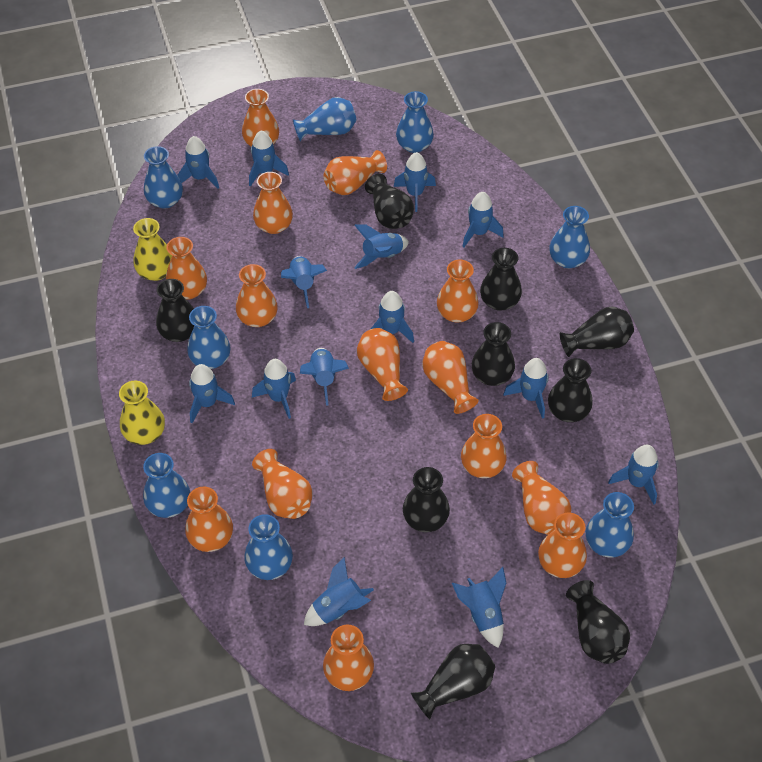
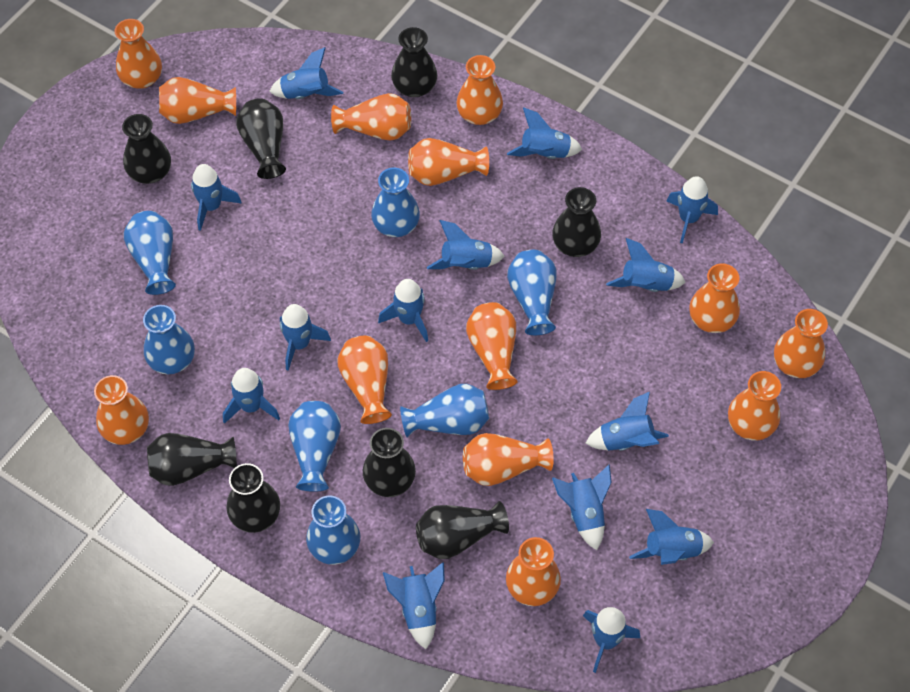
black vase: [156,279,194,342] [365,174,414,229] [403,467,450,532] [411,644,495,720] [472,322,515,386] [480,248,522,311] [548,358,593,422] [560,307,634,357] [566,580,630,664] = 9 -> [122,114,171,184] [147,433,237,486] [226,463,280,533] [236,98,286,179] [363,428,416,497] [391,27,437,97] [416,501,509,559] [552,187,601,257] = 8
blue vase: [143,453,190,518] [144,146,183,209] [187,306,231,369] [244,514,293,580] [292,97,357,141] [396,91,434,153] [549,206,590,268] [586,492,634,557] = 8 -> [124,211,176,295] [143,305,195,374] [288,401,341,492] [306,496,360,565] [371,168,420,237] [400,384,489,437] [507,250,557,335] = 7
orange vase: [166,237,207,300] [185,487,233,552] [236,264,278,327] [242,89,279,146] [252,449,313,519] [253,172,293,234] [323,625,374,691] [324,150,387,195] [357,328,408,401] [422,341,479,414] [437,260,479,323] [461,414,507,478] [512,461,572,535] [538,513,587,578] = 14 -> [94,375,149,445] [115,19,162,89] [159,77,236,124] [331,93,411,141] [337,336,392,424] [408,138,489,186] [457,55,503,125] [463,433,554,486] [466,302,518,390] [506,537,561,606] [689,263,740,333] [728,371,781,441] [774,309,828,378] = 13
yellow vase: [119,381,165,445] [133,218,172,281] = 2 -> none = 0

